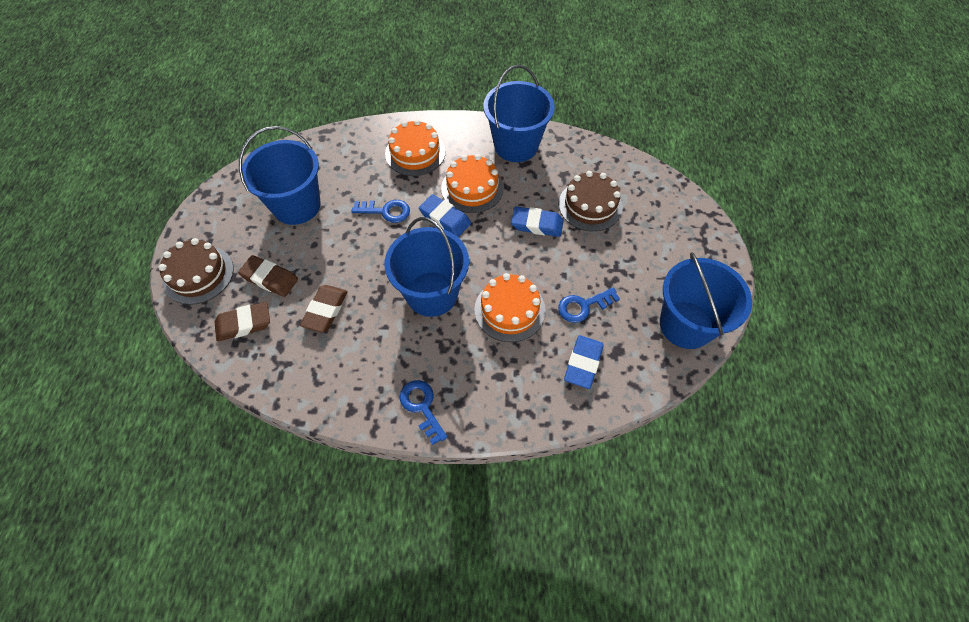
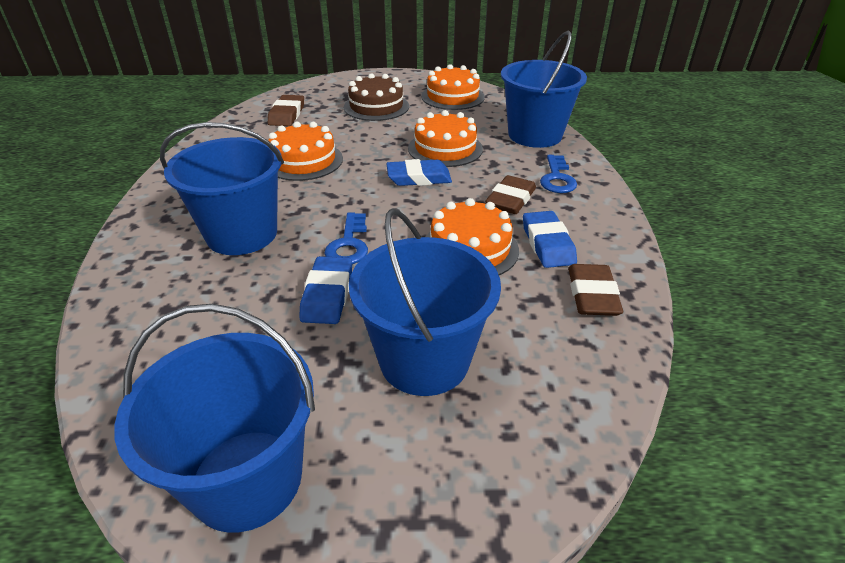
blue key: [351,200,410,223] [400,380,447,445] [558,287,620,323] = 3 -> [324,212,368,264] [540,155,577,193] = 2
brown cake: [158,238,234,305] [559,171,623,231] = 2 -> [344,73,409,121] = 1
orange cake: [385,119,445,176] [441,154,504,213] [474,273,546,342] = 3 -> [268,121,343,181] [408,110,483,167] [421,64,485,110] [425,198,519,275] = 4

